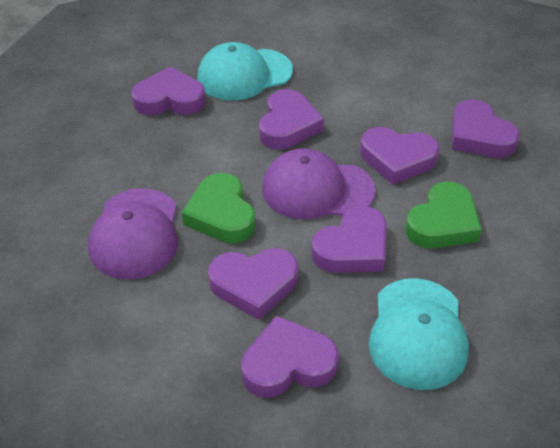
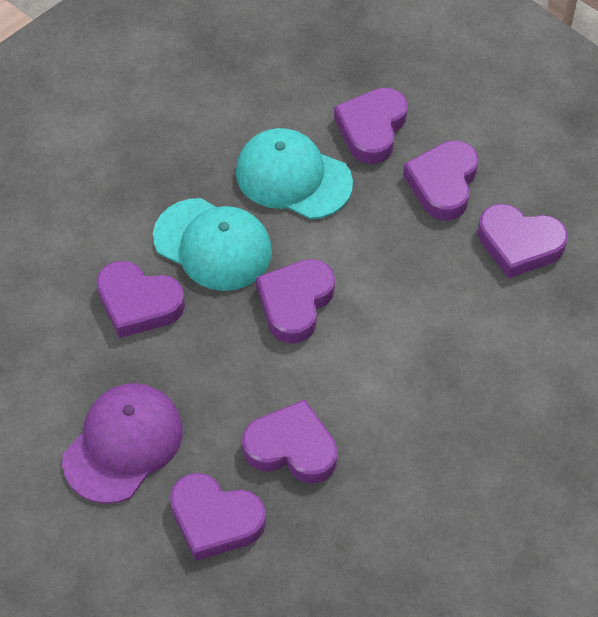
green heart: [182,173,256,243] [405,182,482,249] = 2 -> none = 0
purple cap: [88,188,178,280] [262,148,375,220] = 2 -> [62,383,183,504] = 1

